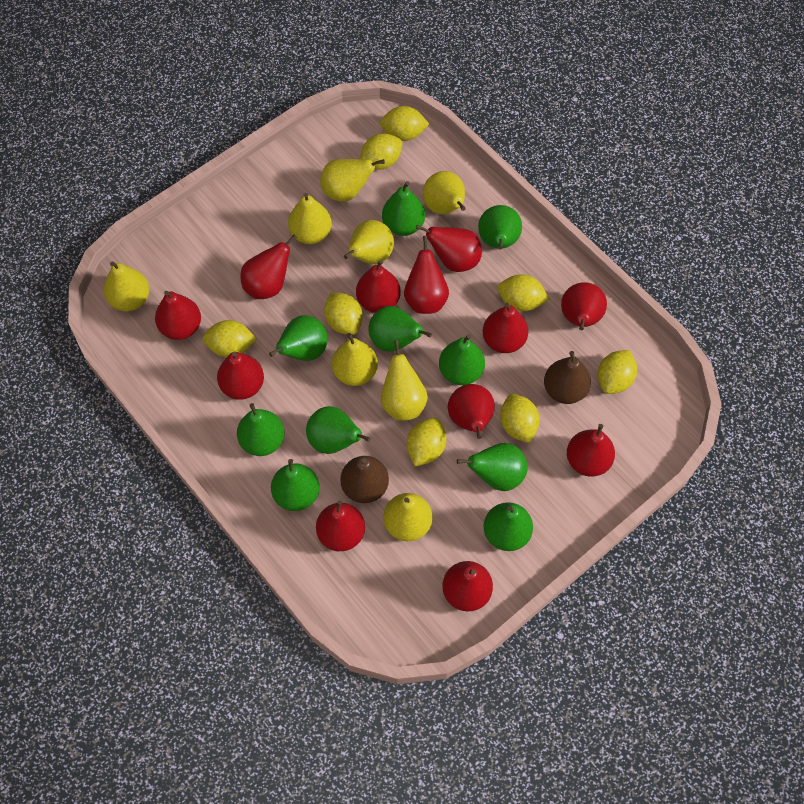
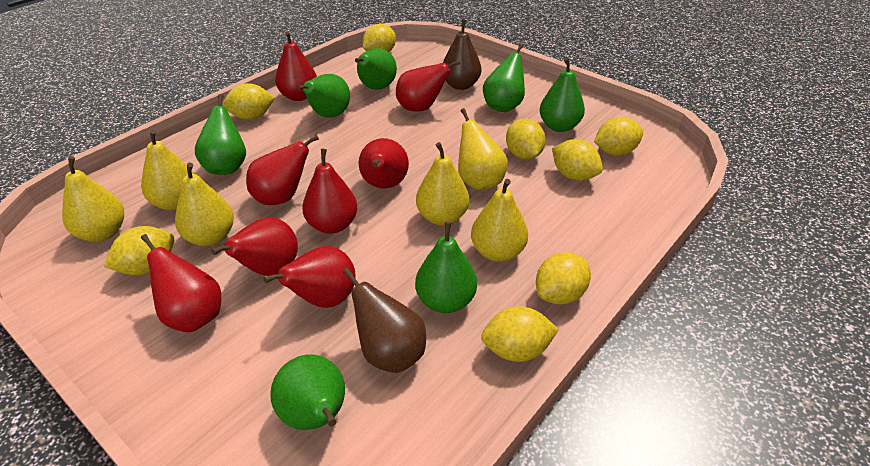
green pear: [237,403,285,456] [269,315,328,361] [271,459,320,511] [306,406,371,454] [368,306,432,352] [382,181,425,236] [439,334,485,385] [457,443,528,491] [478,205,522,250] [484,502,533,551] = 10 -> [195,94,246,175] [270,354,345,430] [297,74,350,118] [355,48,397,90] [415,221,477,313] [483,43,525,112] [540,58,585,132] = 7
red pear: [155,291,201,340] [217,352,264,400] [241,234,297,299] [316,500,365,551] [356,260,401,313] [404,236,449,314] [416,225,482,272] [442,561,493,611] [448,384,495,439] [483,303,528,353] [561,282,607,330] [567,424,615,477] = 12 -> [141,234,221,332] [211,217,298,276] [246,135,319,205] [263,246,356,308] [275,31,317,101] [302,149,357,234] [359,138,409,189] [396,60,461,112] = 8
yellow pear: [104,261,149,311] [288,193,332,244] [320,159,385,202] [332,333,378,386] [344,220,394,264] [381,340,428,421] [384,493,432,541] [423,171,466,214] = 8 -> [62,156,124,242] [141,130,194,210] [175,163,234,246] [416,142,469,225] [458,108,508,190] [471,179,528,262] = 6

